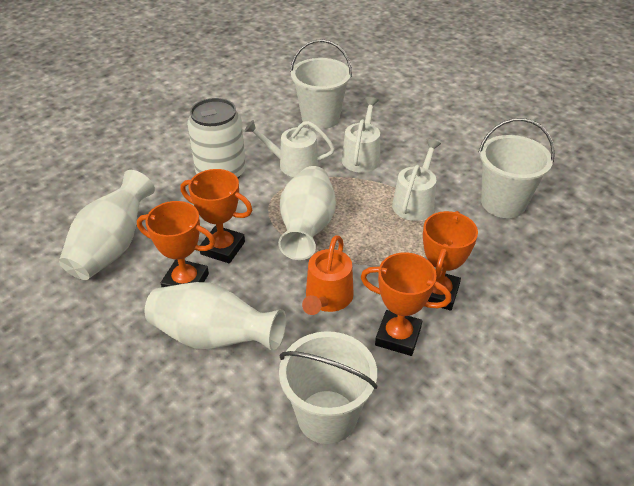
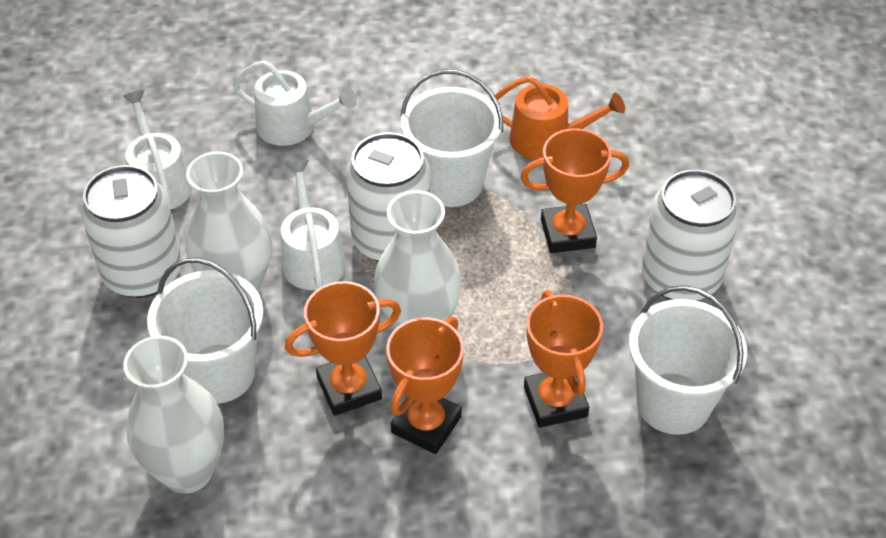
white can: [187,98,246,178] = 1 -> [80,165,182,298] [346,132,431,262] [641,170,739,301] = 3

